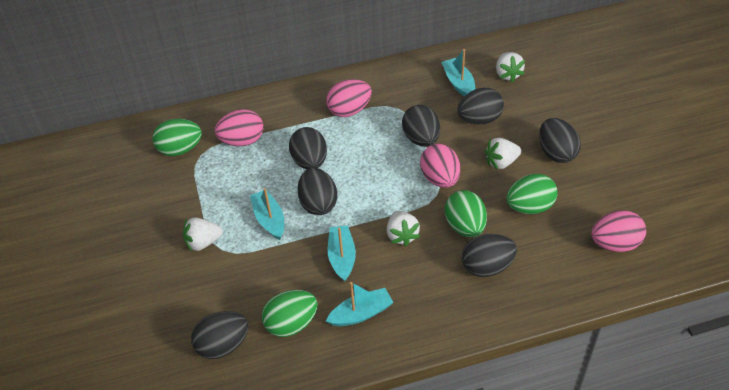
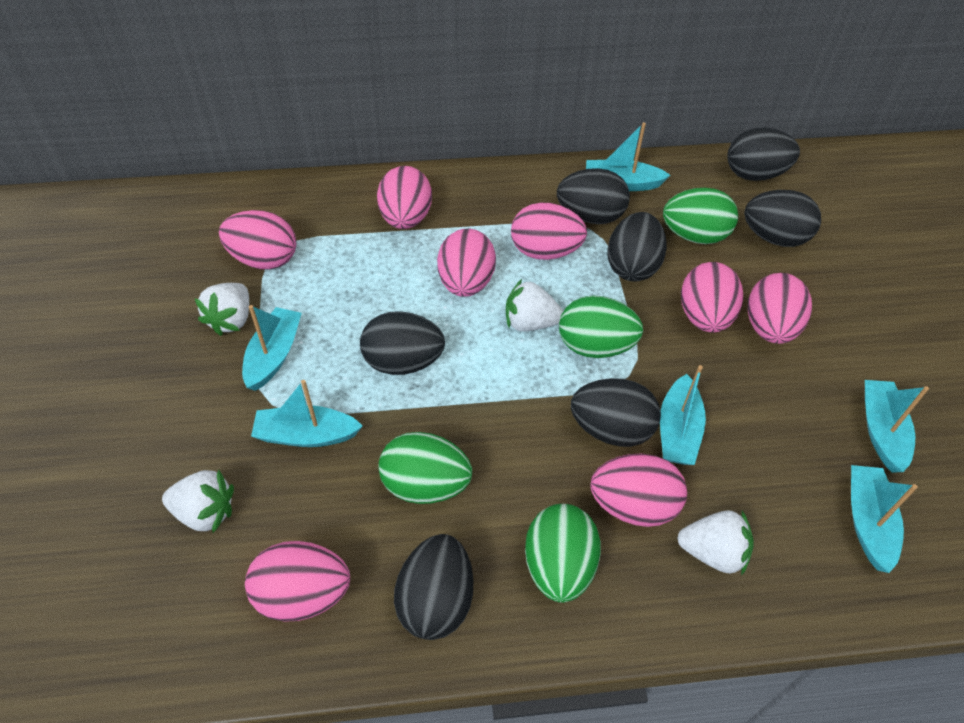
pink egg: [215,109,263,146] [326,79,372,117] [420,144,460,188] [591,210,646,252] = 4 -> [219,210,296,270] [245,541,350,622] [377,166,432,229] [437,229,496,297] [511,203,587,260] [591,453,687,527] [681,262,743,333] [748,273,812,344] = 8
turquoise boat: [250,188,284,240] [326,282,394,326] [328,225,356,282] [441,49,475,96] = 4 -> [242,305,302,391] [251,380,363,447] [586,123,671,191] [660,365,706,465] [851,465,918,573] [865,380,929,473] = 6

